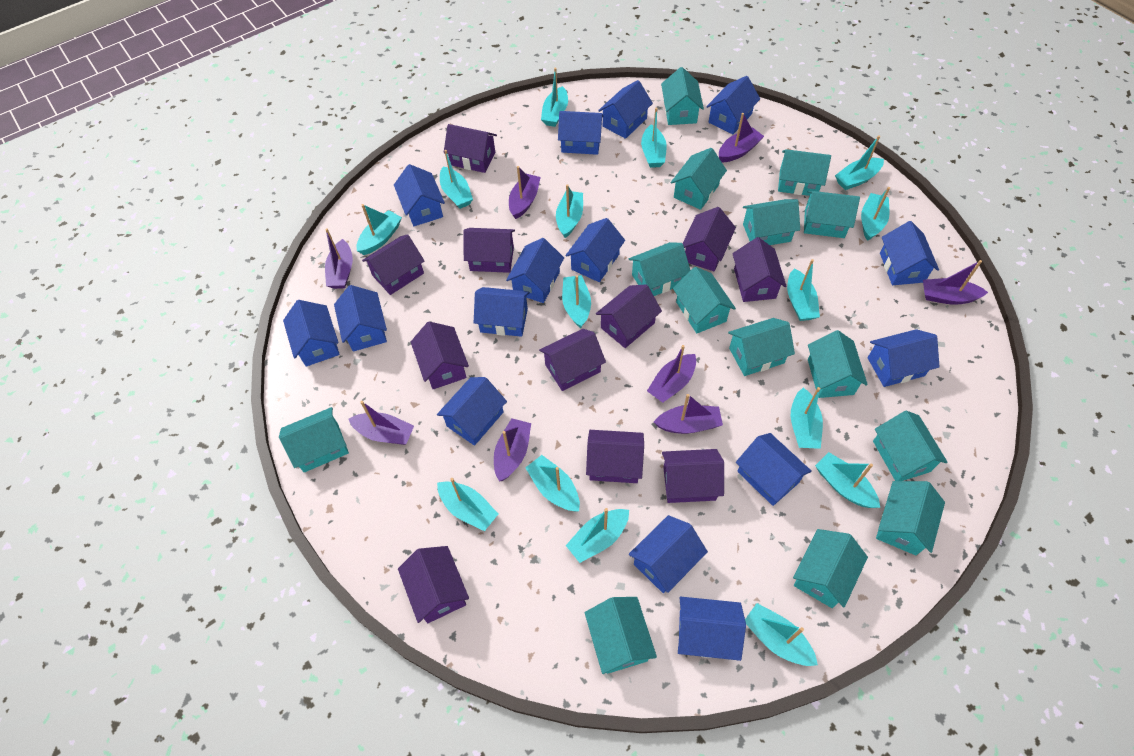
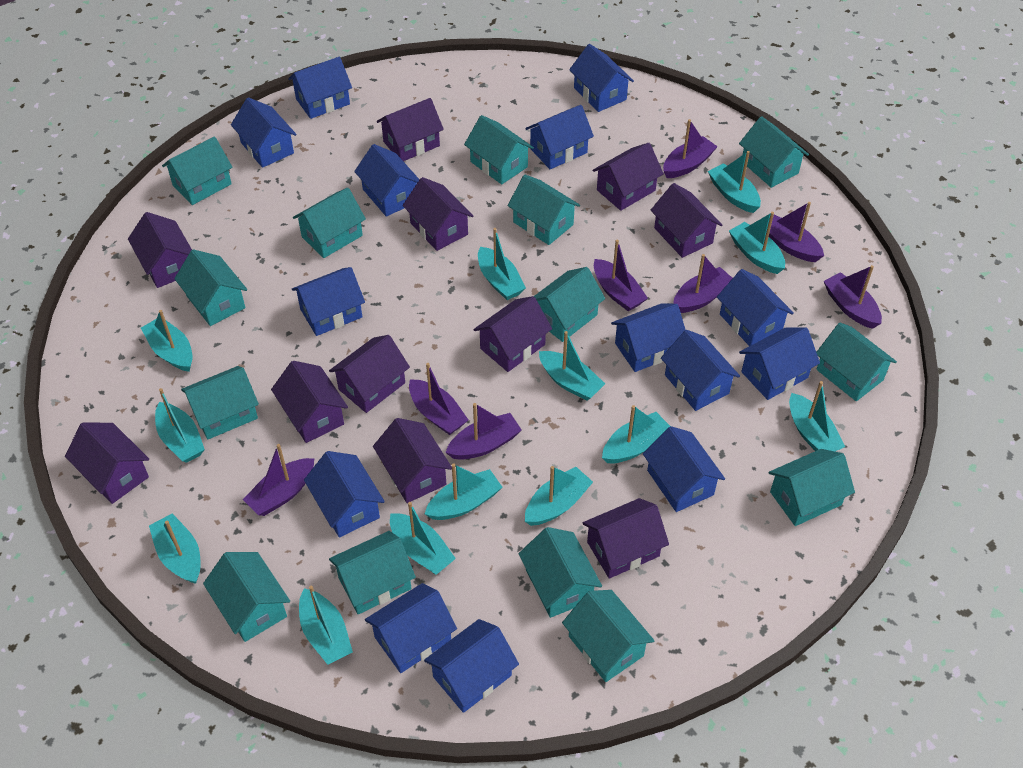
blue house: [283,300,340,367] [334,285,387,351] [394,164,445,226] [437,377,507,446] [474,287,530,337] [506,238,564,303] [558,111,604,155] [565,218,625,282] [598,80,653,139] [629,515,708,593] [678,597,746,661] [706,76,760,134] [736,433,812,506] [867,329,940,387] [880,221,939,285] = 15 -> [231,97,297,168] [288,57,352,119] [292,267,365,336] [304,451,385,538] [354,144,420,217] [365,583,457,673] [424,619,519,713] [525,105,594,169] [569,44,634,112] [611,303,686,372] [643,426,725,512] [661,330,740,411] [717,269,794,346] [739,328,820,400] = 14
turquoise boat: [357,204,402,255] [437,478,498,531] [440,150,473,209] [525,455,580,511] [541,68,568,127] [556,184,583,238] [562,275,591,328] [566,508,629,563] [641,108,667,168] [745,603,818,666] [787,259,820,321] [791,387,823,449] [815,452,880,508] [835,135,884,190] [861,187,890,241] = 15 -> [141,310,193,372] [149,513,200,584] [155,388,205,463] [299,585,353,665] [390,502,456,575] [425,463,502,520] [478,228,526,300] [525,466,593,526] [539,331,605,401] [602,405,671,463] [708,151,761,213] [729,212,785,274] [789,381,845,451] = 13

